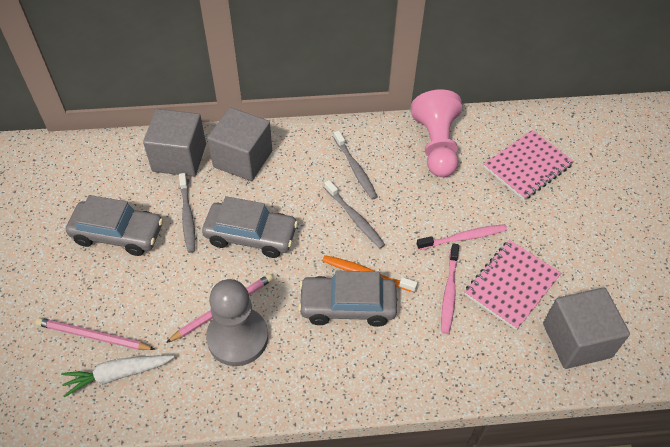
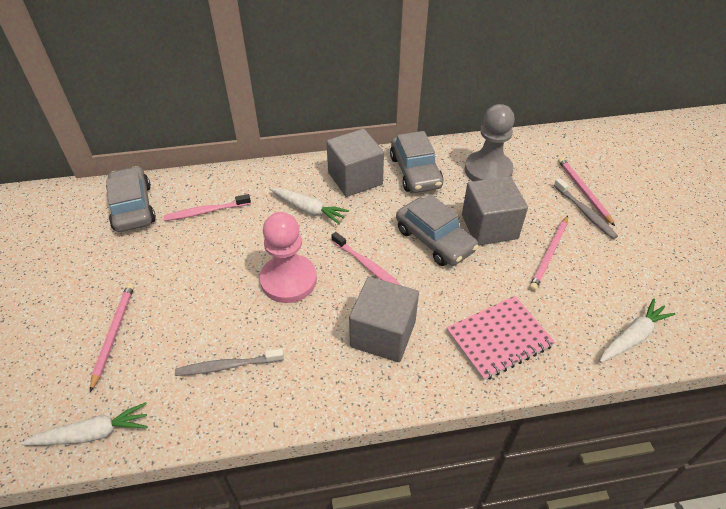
grey toothbrush: [179,173,195,253] [324,180,385,248] [334,131,378,200] = 3 -> [175,349,284,376] [554,178,618,239] = 2
orange toothbrush: [322,255,417,292] = 1 -> none = 0
pink notebook: [465,240,561,330] [484,130,574,200] = 2 -> [446,296,555,381] = 1
pink pencil: [35,318,155,350] [166,274,273,343] = 2 -> [90,283,134,392] [529,216,568,291] [558,157,615,226] = 3
white carrot: [61,355,174,397] = 1 -> [21,402,148,446] [269,188,349,224] [600,299,675,363] = 3

